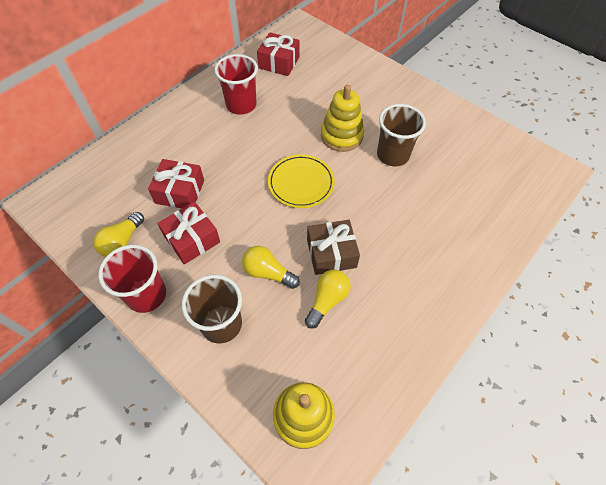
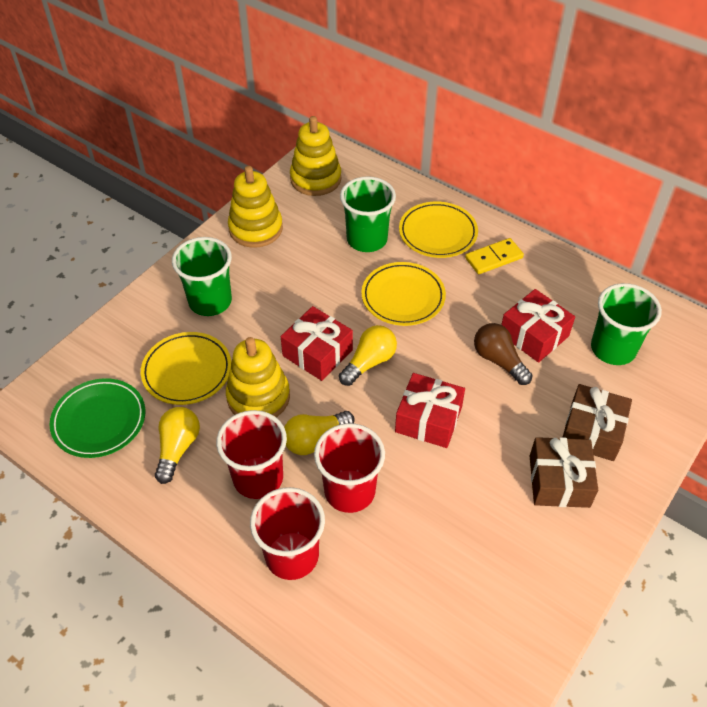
brown cup: [182,275,242,343] [377,104,426,166] = 2 -> none = 0
brown gift: [307,220,360,275] = 1 -> [530,437,598,508] [563,384,632,461] = 2
brown light bulb: none = 0 -> [474,323,533,385] = 1
green cup: none = 0 -> [172,237,232,316] [340,176,396,252] [591,283,662,365] = 3
green plate: none = 0 -> [49,378,145,458] = 1
red cup: [98,245,166,313] [214,54,258,115] = 2 -> [216,410,287,499] [250,487,325,580] [314,423,385,513] = 3
yellow domino: none = 0 -> [465,238,524,274] = 1
yellow plate: [268,154,335,208] = 1 -> [141,332,231,405] [361,262,446,326] [399,202,478,258] = 3
yellow stacking toy: [273,382,335,449] [321,85,364,152] = 2 -> [226,337,290,417] [228,166,283,248] [290,116,341,196] = 3

